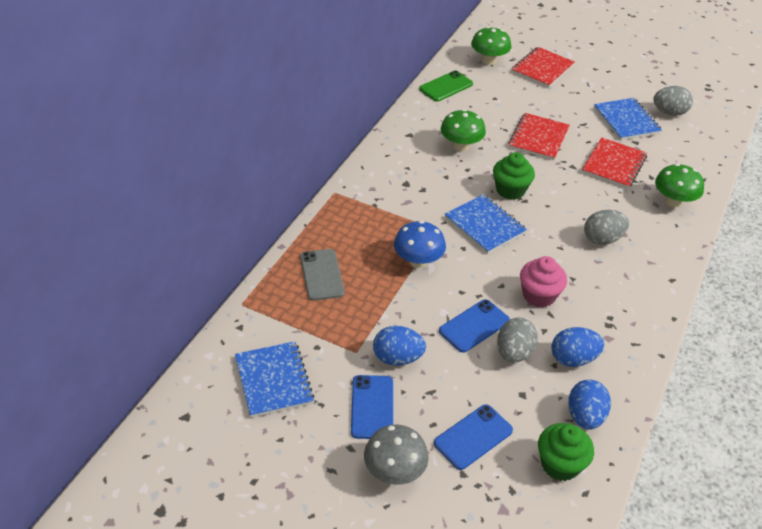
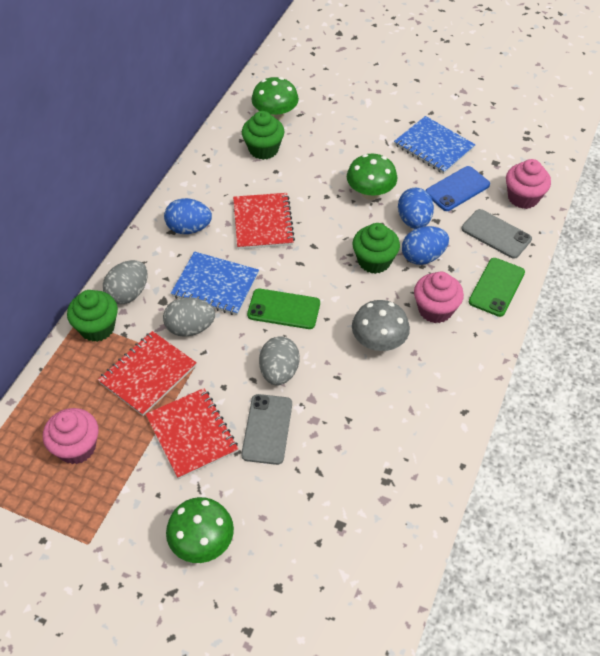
blue mushroom: [394,221,446,268] = 1 -> none = 0
blue notebook: [235,341,314,417] [445,194,527,254] [594,98,662,140] = 3 -> [171,251,259,315] [394,116,476,174] = 2
blue phone: [351,375,393,439] [434,404,513,470] [439,299,510,353] = 3 -> [426,166,490,211] = 1
green cupcake: [493,152,535,200] [538,423,594,481] = 2 -> [67,290,118,342] [242,111,284,160] [352,223,400,274] = 3
green phone: [419,70,473,102] = 1 -> [247,289,320,329] [469,258,525,317] = 2
grey phone: [300,249,345,301] = 1 -> [241,394,292,465] [461,209,532,259] = 2
pink cupcake: [520,256,567,308] = 1 -> [43,408,99,464] [414,272,464,323] [506,159,551,209] = 3

